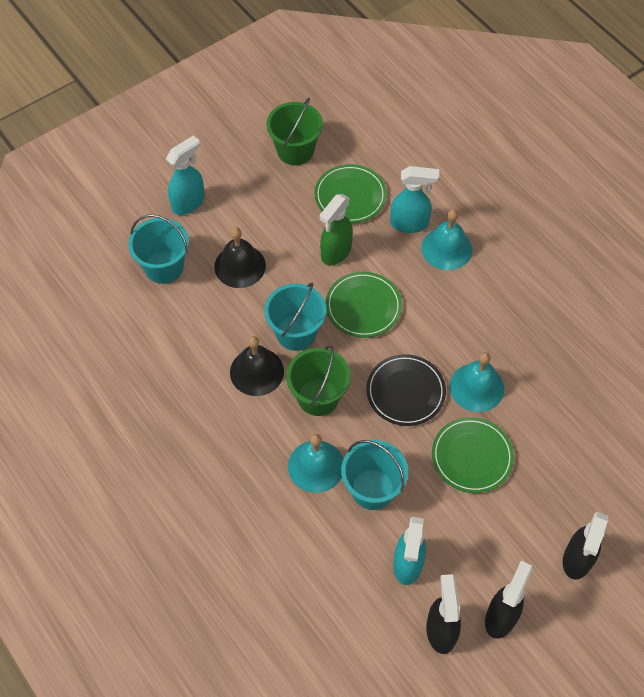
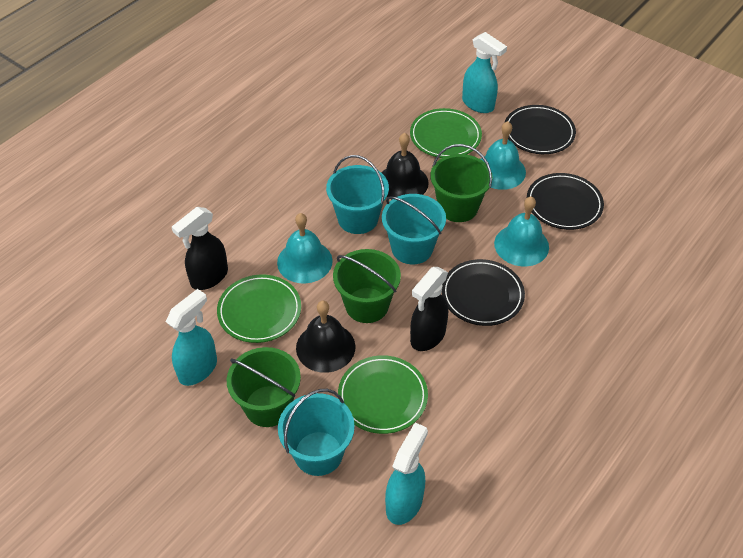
black plate: [366,354,446,426] = 1 -> [442,259,525,326] [505,105,576,154] [527,173,604,230] = 3
black spray bottle: [426,574,461,654] [485,561,533,639] [563,512,608,580] = 3 -> [172,207,228,290] [410,267,448,351] = 2
green bucket: [266,98,323,165] [286,345,351,416] = 2 -> [227,347,301,427] [333,249,401,323] [430,144,493,222] = 3
green spray bottle: [320,194,353,265] = 1 -> none = 0

